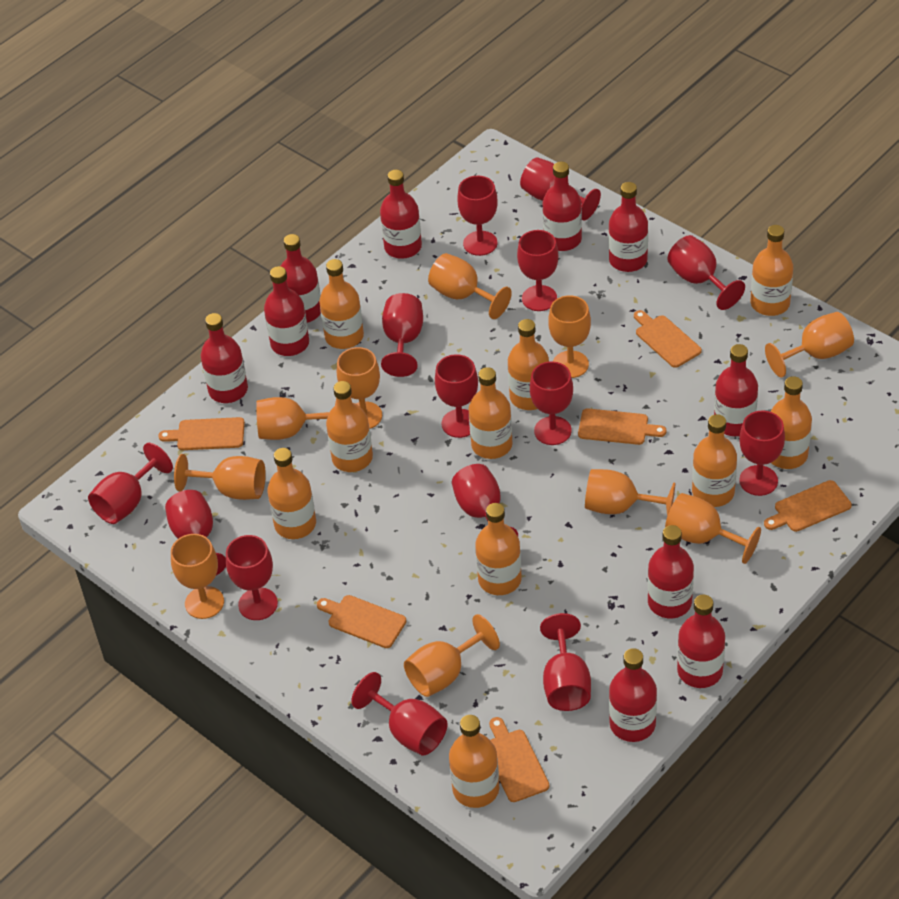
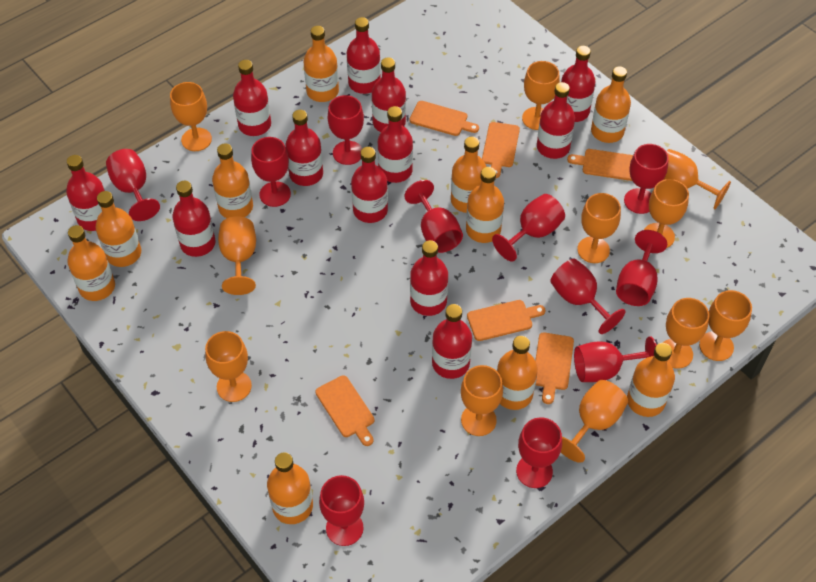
orange goblet: [171,534,224,619] [174,454,266,500] [256,397,337,440] [337,347,382,429] [404,614,500,697] [428,253,512,319] [548,295,591,378] [585,469,675,516] [665,493,761,564] [765,312,854,378] = 10 -> [170,82,212,151] [205,331,252,402] [218,216,256,295] [461,365,503,436] [522,61,560,130] [561,380,628,463] [577,193,621,263] [644,179,689,248] [663,298,709,369] [664,149,731,209] [699,290,752,361] = 11
red bottle: [201,313,248,403] [264,266,309,356] [281,234,321,323] [380,170,422,259] [542,162,582,251] [609,182,648,272] [609,648,657,742] [648,525,694,618] [677,594,725,688] [714,344,758,436] = 10 -> [66,155,105,231] [172,181,215,257] [233,60,271,136] [285,110,323,186] [347,17,381,94] [351,147,388,223] [372,57,406,132] [377,106,413,183] [410,240,448,316] [432,304,472,379] [537,82,575,159] [561,46,595,122] = 12
red goblet: [88,443,173,524] [165,490,226,576] [226,535,278,620] [351,672,448,756] [381,293,423,377] [435,354,478,438] [452,464,518,536] [457,176,498,256] [517,230,559,311] [520,157,601,220] [530,361,573,445] [540,613,591,711] [667,235,745,310] [739,411,785,496] = 14 -> [106,149,160,221] [251,137,291,207] [319,475,364,546] [328,95,364,165] [404,180,463,253] [492,194,565,262] [516,417,562,488] [550,259,625,334] [574,336,657,382] [616,230,667,306] [624,144,669,214] = 11

